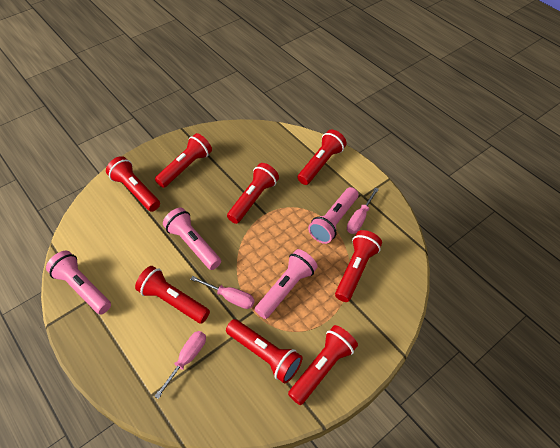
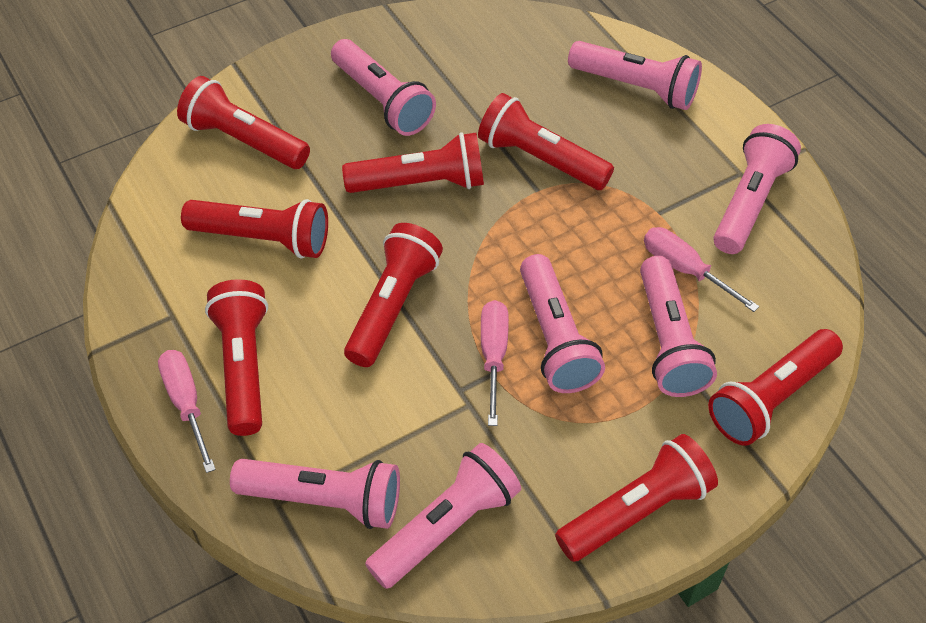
pink flashlight: [46,251,111,315] [163,208,221,270] [255,249,318,319] [308,187,358,244] = 4 -> [230,459,400,529] [331,39,436,136] [365,443,521,589] [520,254,605,393] [568,41,702,110] [640,256,717,397] [714,124,801,254] = 7

